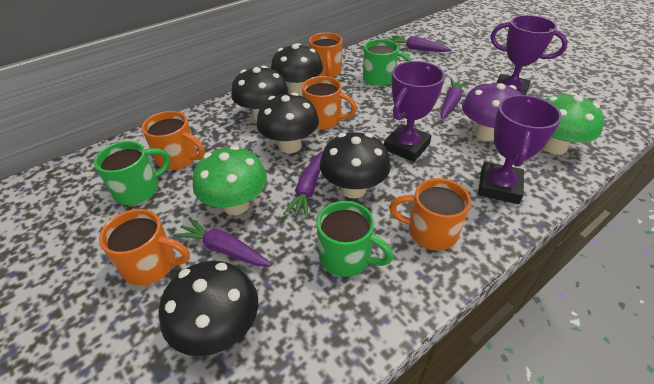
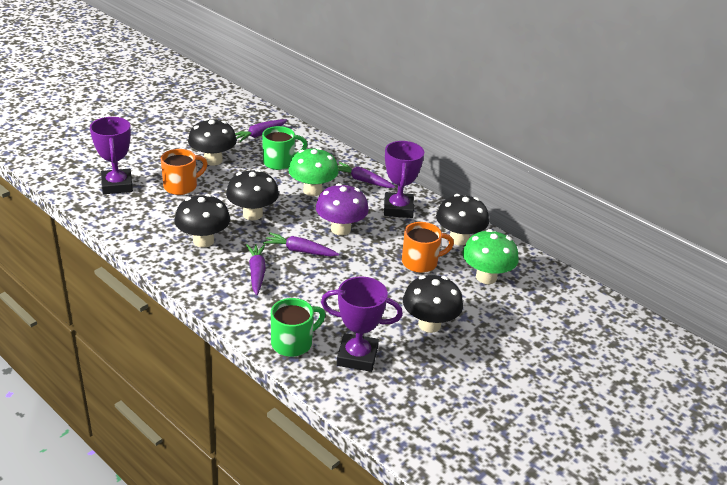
green mug: [94,141,171,205] [316,201,394,277] [363,39,411,86] = 3 -> [262,126,307,170] [271,298,325,357] = 2
orange mug: [99,209,190,286] [142,111,205,170] [302,76,357,129] [309,32,342,77] [389,178,471,250] = 5 -> [161,149,208,195] [402,222,454,273] = 2

